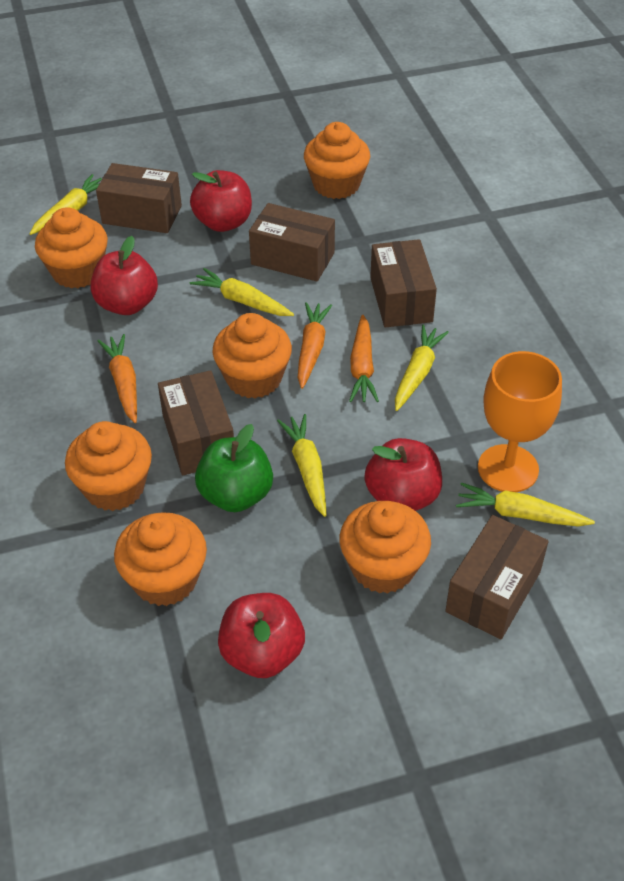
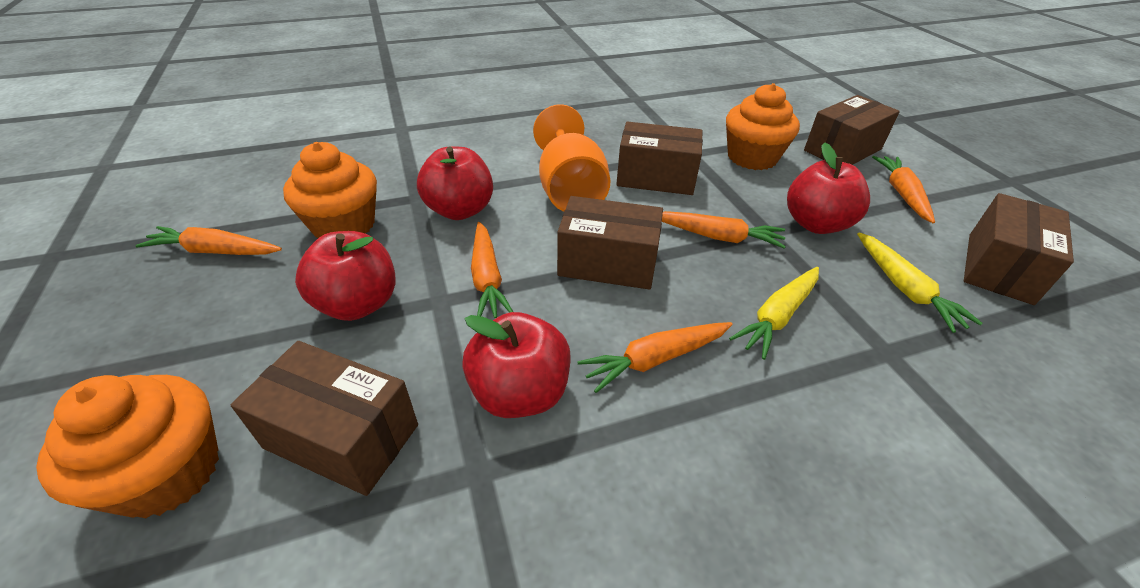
green apple: [195,424,273,512] = 1 -> none = 0
orange carrot: [97,334,137,423] [298,302,332,389] [349,315,379,402] = 3 -> [135,226,282,255] [471,222,513,318] [577,322,733,393] [662,211,786,249] [872,156,935,223] = 5
orange cupcake: [35,207,108,288] [65,421,152,511] [114,512,207,606] [212,313,292,399] [304,122,370,199] [340,501,431,594] = 6 -> [36,375,219,518] [283,142,377,238] [726,83,800,170] = 3
yellow carrot: [29,174,102,235] [190,268,294,316] [277,414,326,517] [395,325,449,411] [456,482,595,526] = 5 -> [729,267,819,360] [857,232,982,333] = 2

